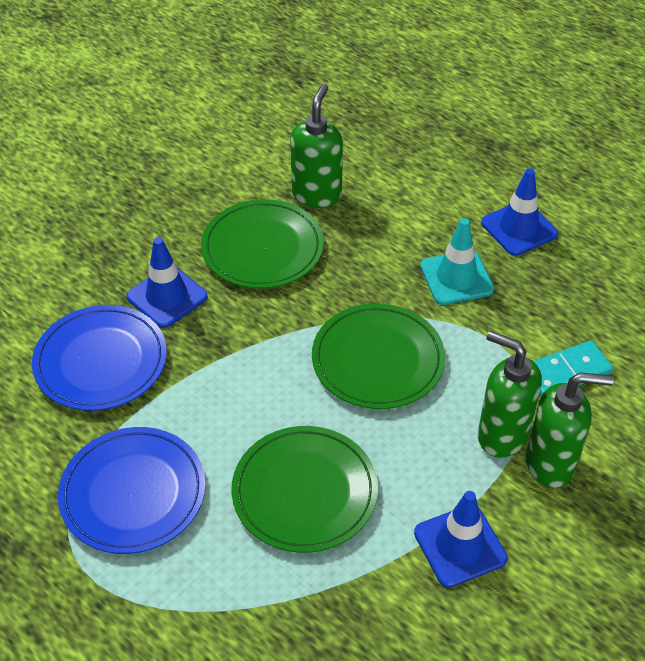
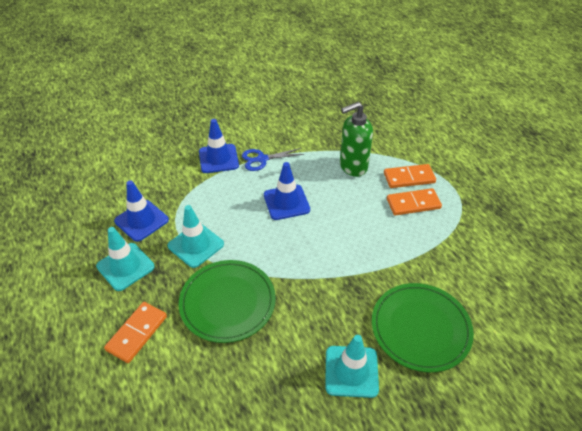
blue plate: [32,305,167,411] [58,427,206,554] = 2 -> none = 0
blue scissors: none = 0 -> [242,148,305,171] = 1
green plate: [201,199,324,289] [231,426,378,553] [312,304,445,409] = 3 -> [179,260,276,343] [372,283,474,372] = 2
green soap dispenser: [290,84,343,208] [478,331,542,458] [526,372,614,488] = 3 -> [340,102,373,177] = 1
orange domino: none = 0 -> [104,302,167,363] [384,164,436,188] [387,188,442,215] = 3
turquoise domino: [533,340,613,396] = 1 -> none = 0
turquoise traffic cone: [420,218,494,305] = 1 -> [96,227,155,291] [168,205,224,268] [325,335,379,398] = 3

